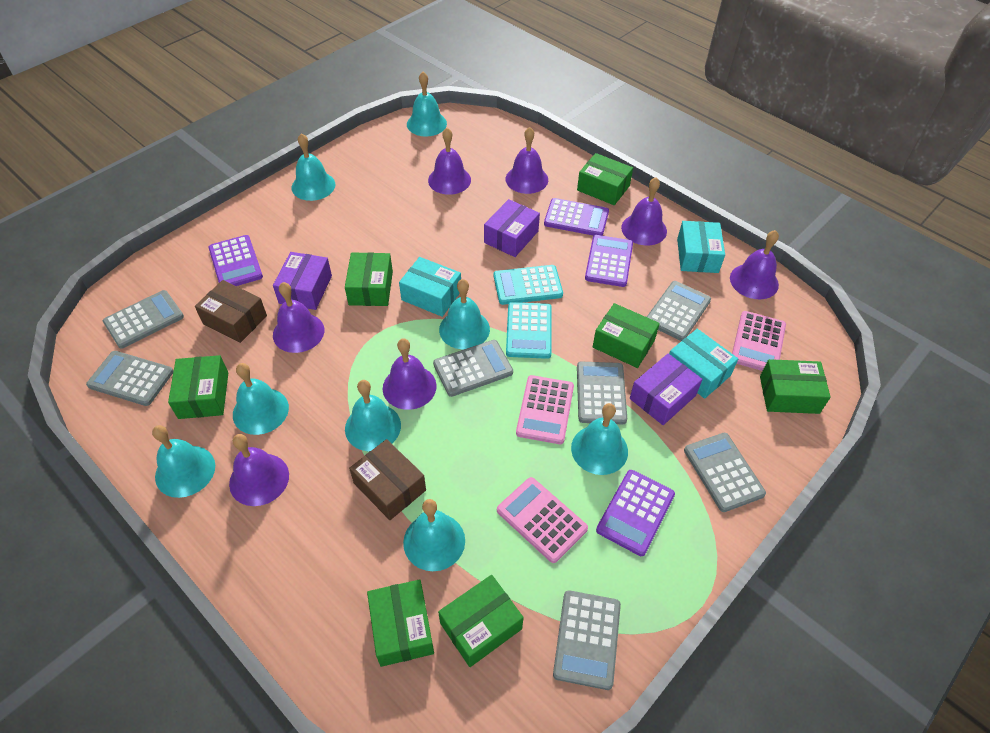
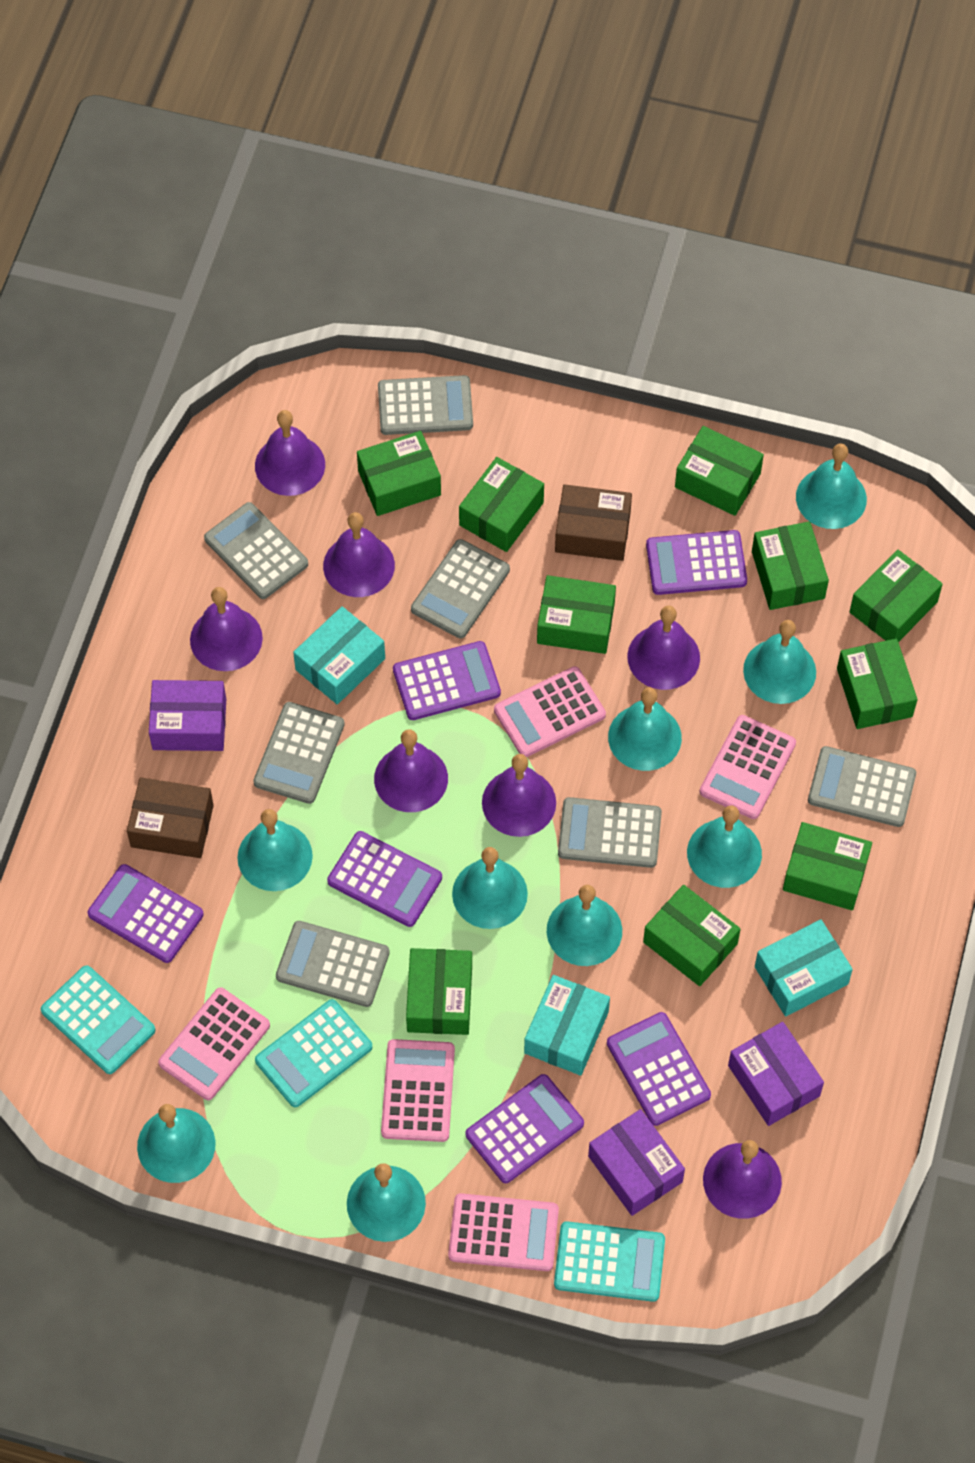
green box: [168,355,228,419] [345,252,393,306] [367,579,434,667] [438,575,524,667] [577,153,633,205] [593,303,660,368] [760,359,831,414] = 7 -> [357,431,441,516] [406,948,472,1035] [459,457,544,552] [537,575,616,654] [643,885,741,986] [675,426,764,516] [752,521,829,610] [783,822,872,910] [837,638,917,729] [850,550,943,642] = 10
pink calculator: [497,477,588,563] [516,375,574,444] [732,311,786,371] = 3 -> [158,987,270,1100] [381,1039,455,1142] [448,1193,559,1271] [494,666,606,757] [700,715,796,819] = 5
purple calculator: [208,235,263,286] [544,198,609,236] [585,235,633,287] [596,470,675,556] = 4 -> [88,864,204,963] [327,831,442,927] [393,641,501,720] [465,1074,584,1183] [607,1012,711,1126] [646,530,747,595] = 6
turquoise bell: [152,425,215,498] [233,363,289,435] [292,133,335,201] [345,380,401,451] [403,499,465,571] [407,72,447,137] [439,279,490,349] [571,403,628,475] = 8 -> [137,1104,216,1183] [237,809,313,891] [347,1163,426,1242] [452,847,528,929] [547,885,622,966] [608,687,682,771] [687,805,762,888] [743,620,816,704] [796,444,867,529] = 9
turquoise calculator: [494,265,563,305] [506,302,552,359] = 2 -> [41,965,156,1074] [255,999,372,1107] [554,1221,665,1302] = 3

